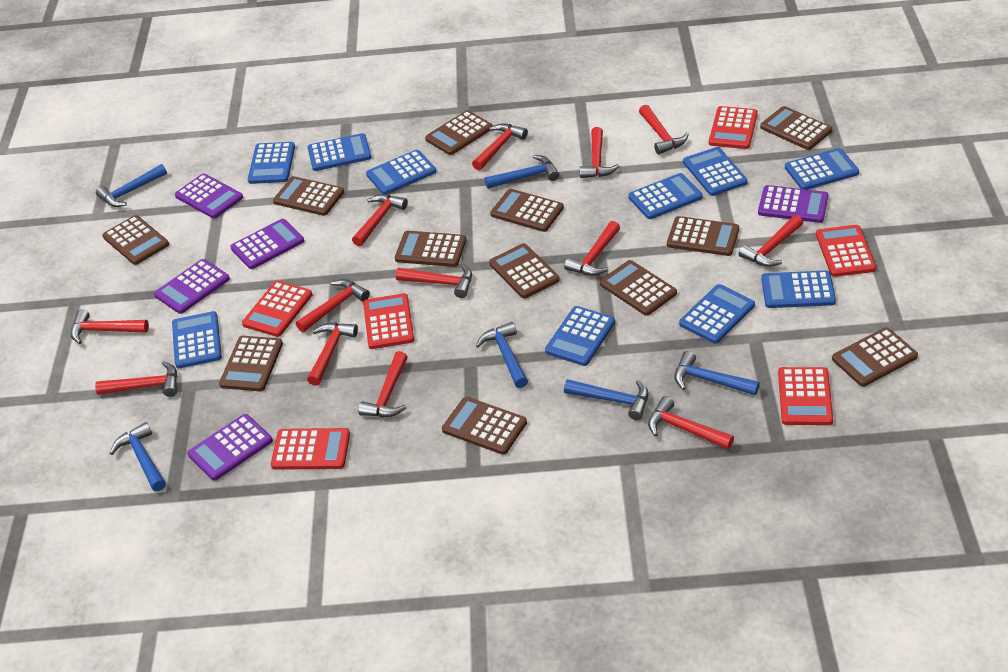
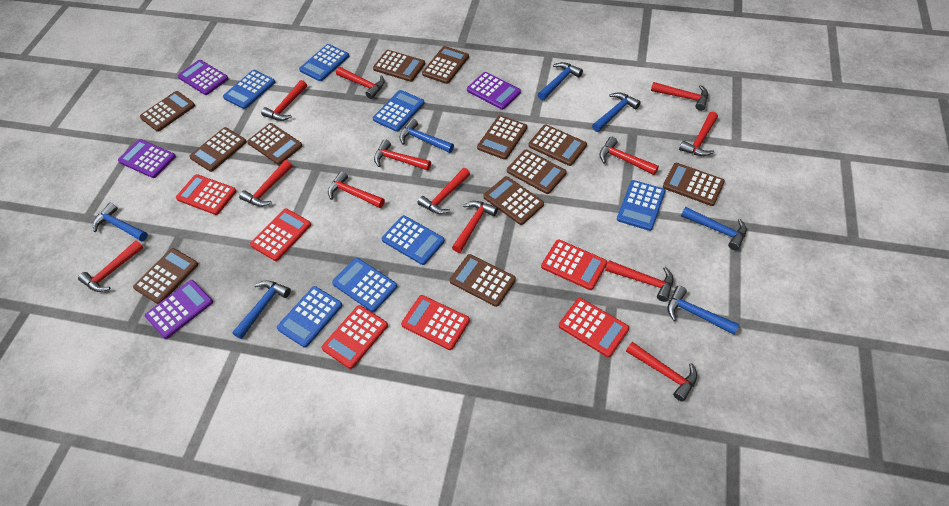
blue calculator: [172,311,222,369] [248,142,295,184] [307,133,371,171] [366,150,436,194] [545,306,615,366] [628,173,703,219] [679,284,755,344] [683,147,748,196] [761,270,836,308] [785,148,859,190] = 10 -> [223,70,275,109] [277,286,342,348] [299,44,349,81] [332,258,397,312] [373,90,424,132] [382,215,445,265] [617,180,666,231] = 7
blue hammer: [96,164,167,207] [110,422,166,491] [476,322,528,388] [484,155,559,189] [564,379,648,420] [674,351,760,395] = 6 -> [93,203,148,241] [232,280,291,339] [399,118,454,153] [538,62,583,100] [592,92,641,132] [667,286,739,335] [681,207,747,250] = 7
purple calculator: [154,259,230,314] [175,173,243,218] [187,414,273,481] [230,219,304,269] [758,185,829,223] = 5 -> [118,139,176,178] [145,280,213,339] [178,60,229,95] [467,72,521,110] = 4

